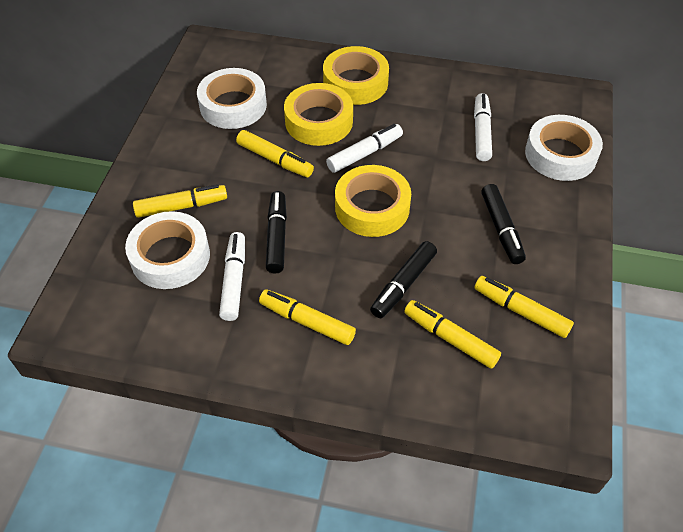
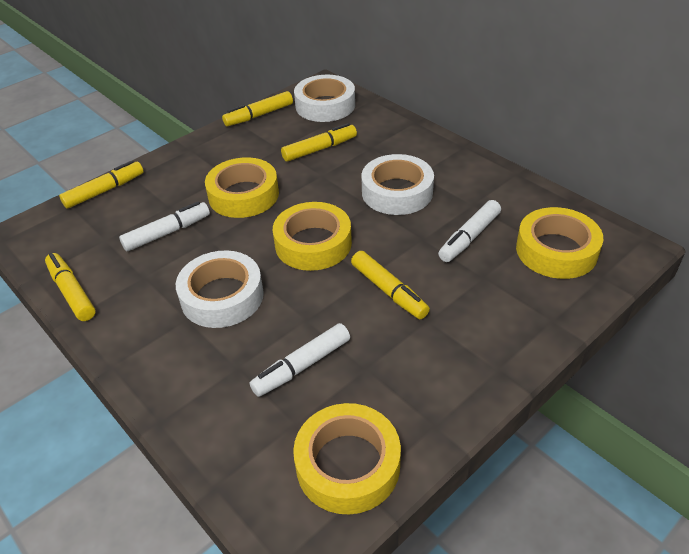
black marker: [266,191,287,274] [370,241,437,318] [481,184,526,264] = 3 -> none = 0
yellow tape: [284,83,353,146] [323,46,389,105] [335,165,411,237] = 3 -> [205,157,279,218] [273,202,352,271] [293,403,401,515] [516,207,603,279] = 4

